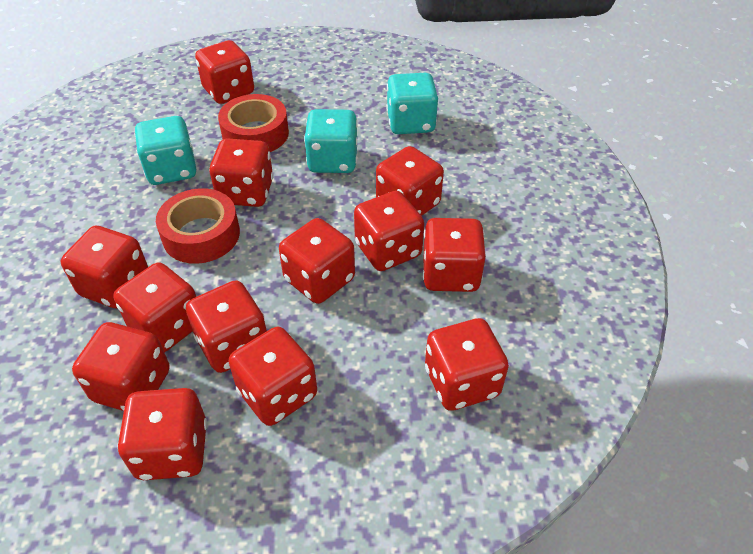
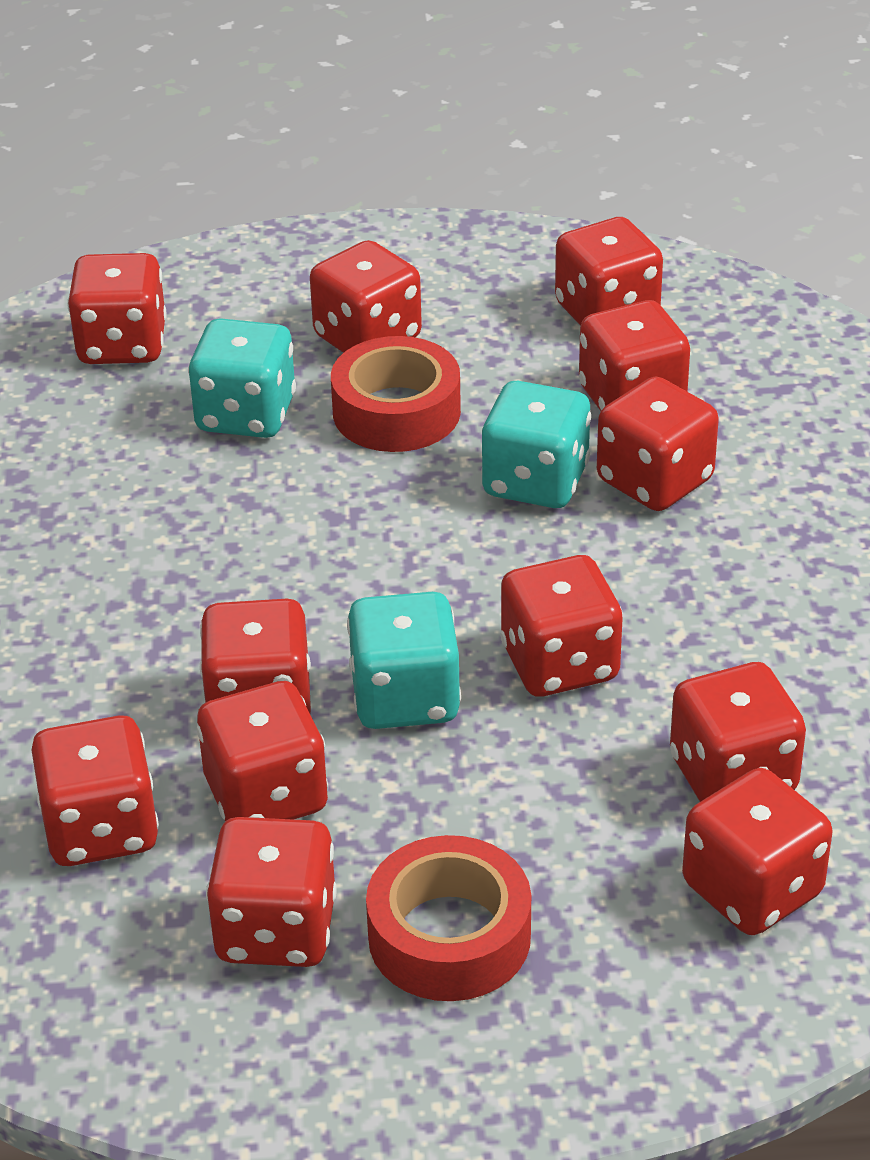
red dice: [61,226,148,309] [72,322,170,411] [113,263,196,352] [118,388,207,480] [186,280,267,373] [195,40,254,104] [209,138,274,207] [228,327,317,426] [279,218,355,304] [354,191,424,271] [376,146,444,216] [422,218,486,292] [425,318,509,411] = 13 -> [32,715,159,866] [67,253,166,364] [197,681,328,821] [200,599,311,713] [206,817,337,967] [310,240,422,353] [500,555,623,697] [555,217,663,326] [579,300,690,411] [597,376,719,511] [670,662,806,802] [682,768,833,935] = 12

